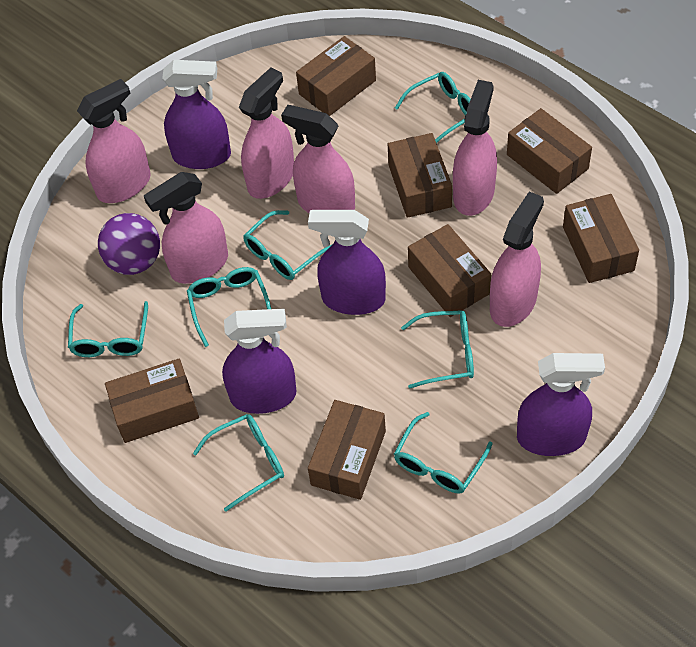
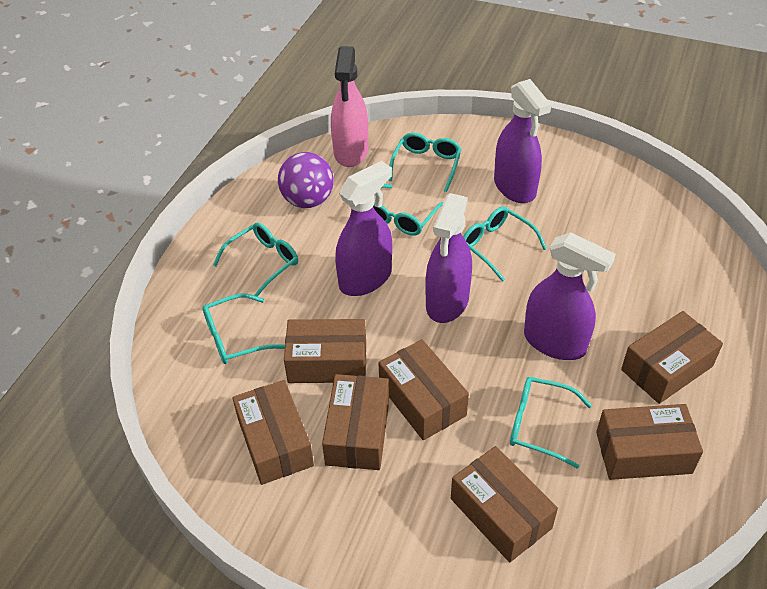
pink spray bottle: [77,79,151,203] [144,172,228,284] [239,68,294,199] [281,105,355,213] [453,80,497,216] [490,192,544,327] = 6 -> [331,46,368,167] = 1
turquoise glasses: [68,301,148,357] [187,267,271,347] [193,414,284,512] [244,210,333,280] [394,412,493,494] [395,72,471,143] [401,310,474,389] = 7 -> [202,293,285,364] [213,222,298,297] [373,184,443,236] [389,132,461,192] [463,206,547,282] [510,377,592,469] = 6

